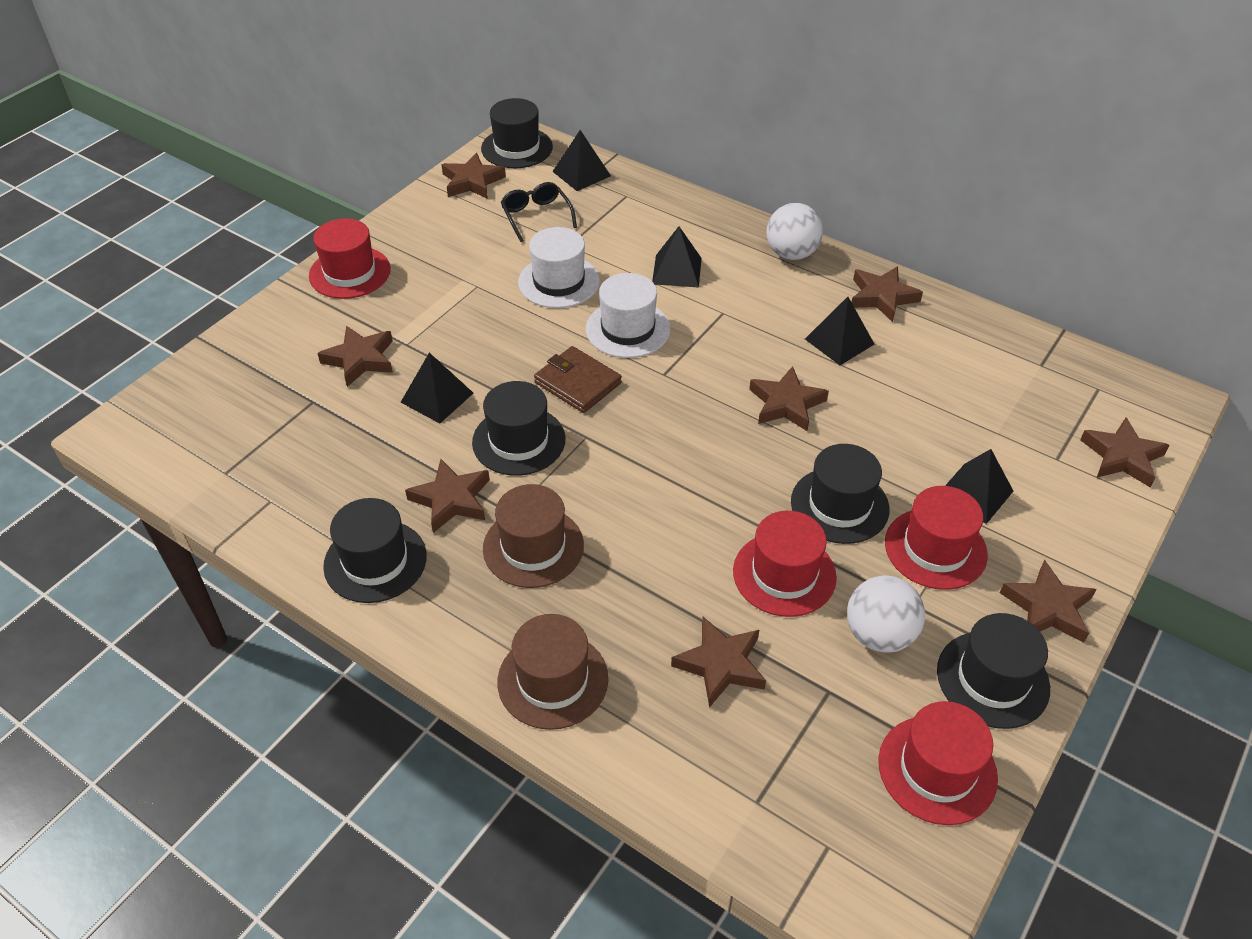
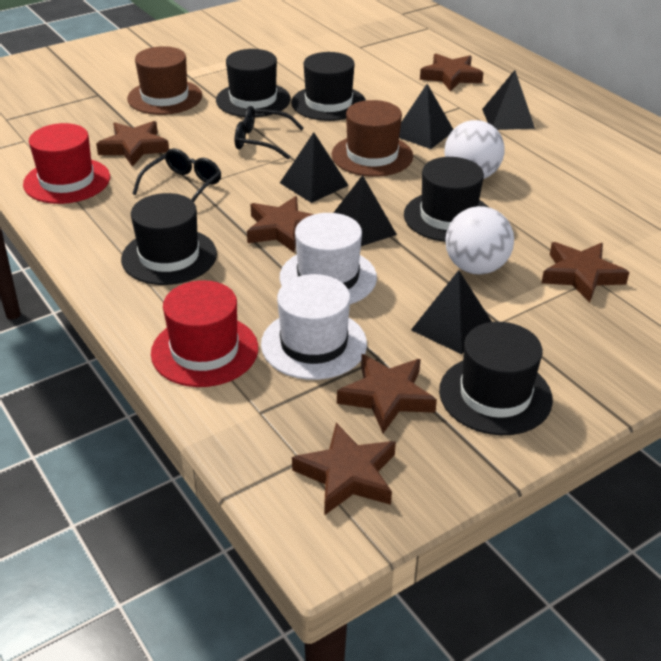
black glasses: [501,182,577,242] = 1 -> [133,148,221,202] [235,106,304,159] = 2
brown star: [317,326,393,387] [405,459,490,533] [441,153,506,199] [671,617,766,708] [749,366,829,431] [852,266,923,322] [1000,560,1097,643] [1080,417,1170,487] = 8 -> [96,121,169,167] [247,196,314,252] [292,423,396,515] [337,354,437,433] [420,54,483,92] [542,242,629,303] = 6
brown wallet: [534,346,622,413] = 1 -> none = 0
red hat: [309,218,391,299] [733,511,837,617] [878,701,998,825] [885,486,988,590] = 4 -> [23,123,110,204] [151,280,258,387] = 2

